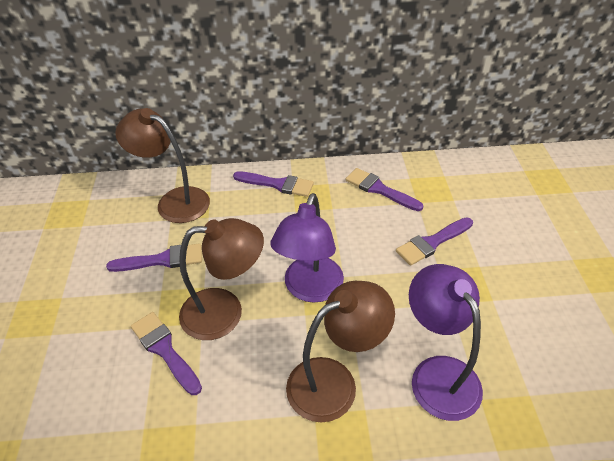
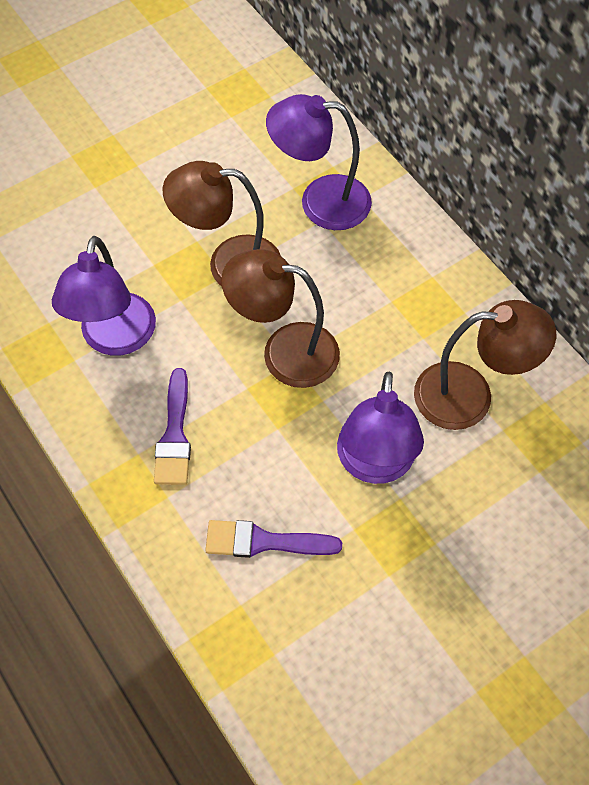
purple brush: [106,243,202,272] [131,312,202,395] [233,171,314,197] [345,168,423,211] [396,217,473,266] = 5 -> [154,368,191,485] [205,520,342,558] = 2
purple lamp: [270,193,344,303] [409,264,483,421] = 2 -> [52,236,156,356] [266,94,372,230] [337,372,424,484] = 3

